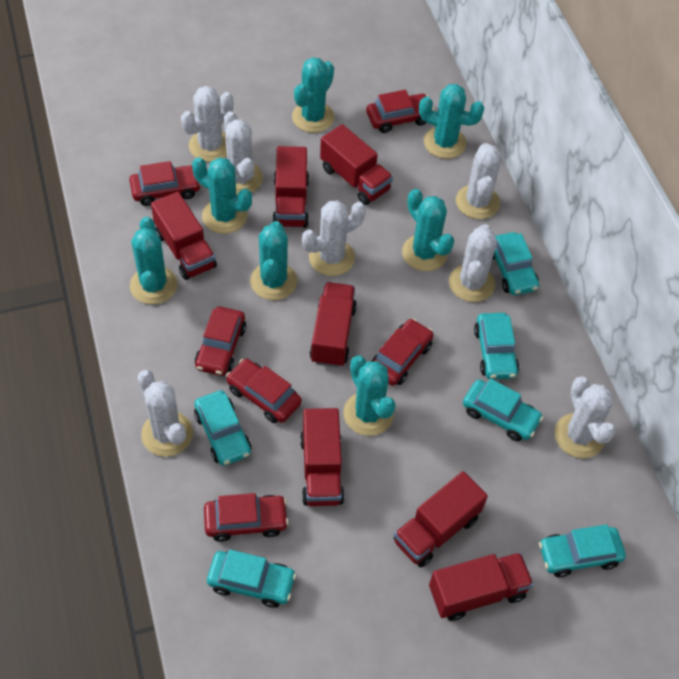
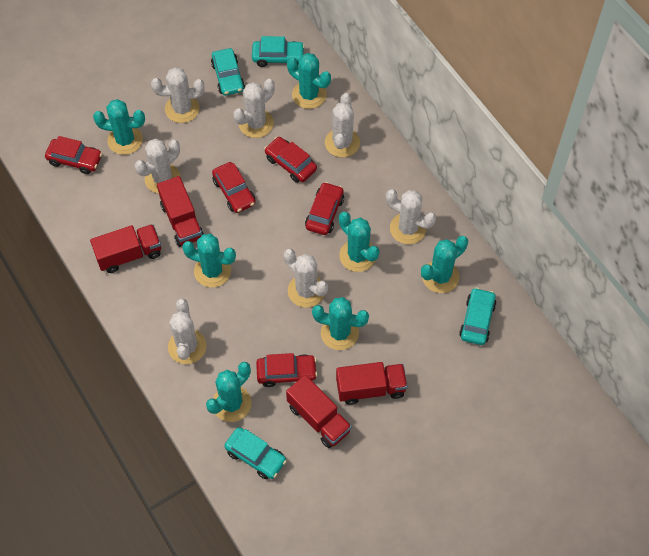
red car: [129,161,201,206] [195,307,246,376] [204,493,289,542] [226,359,302,423] [366,90,434,133] [372,318,434,386] = 6 -> [45,136,102,174] [212,162,255,213] [256,353,317,387] [264,137,317,183] [305,182,344,235] = 5
red truck: [151,192,217,280] [273,146,309,228] [300,408,344,506] [310,282,357,367] [320,124,393,205] [393,471,488,567] [429,552,534,621] = 7 -> [90,224,161,273] [157,176,204,247] [286,375,352,448] [336,362,408,405] = 4
turquoise car: [194,390,251,466] [207,549,297,608] [463,379,543,441] [474,313,519,379] [492,232,539,295] [539,524,626,577] = 6 -> [211,48,245,96] [224,427,287,479] [252,36,305,67] [459,287,497,345] = 4

